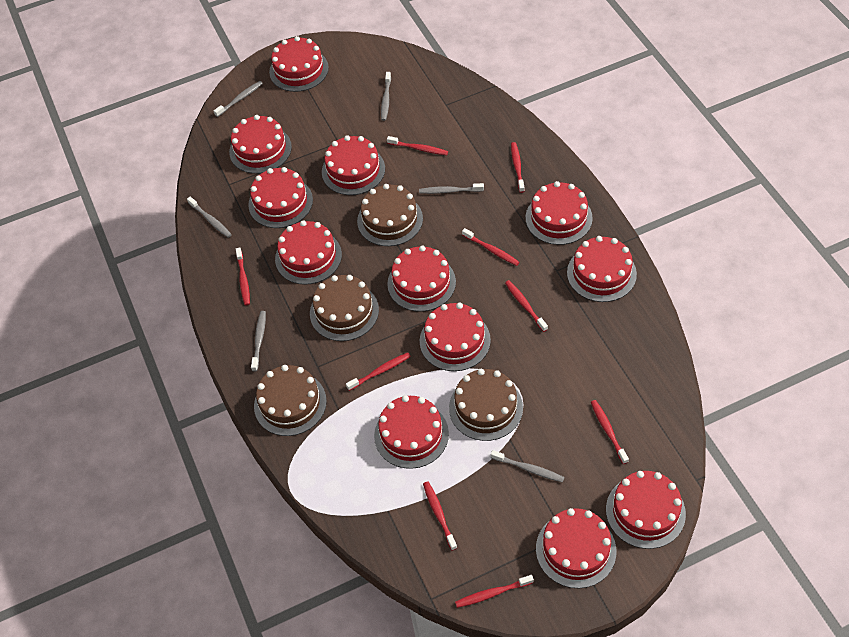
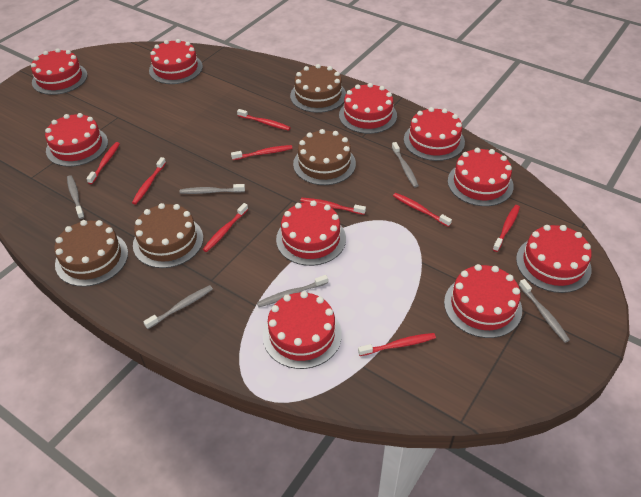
red cake: [229,115,292,174] [248,167,313,228] [269,36,329,92] [275,220,342,285] [322,135,385,195] [374,395,449,469] [387,245,456,312] [420,303,491,371] [526,181,593,245] [536,508,616,588] [567,236,637,302] [606,471,686,549] = 12 -> [31,48,87,95] [45,113,108,167] [149,39,203,84] [263,291,342,369] [276,200,346,266] [339,83,397,134] [404,107,465,161] [444,264,522,338] [448,148,514,206] [516,225,592,293] = 10

